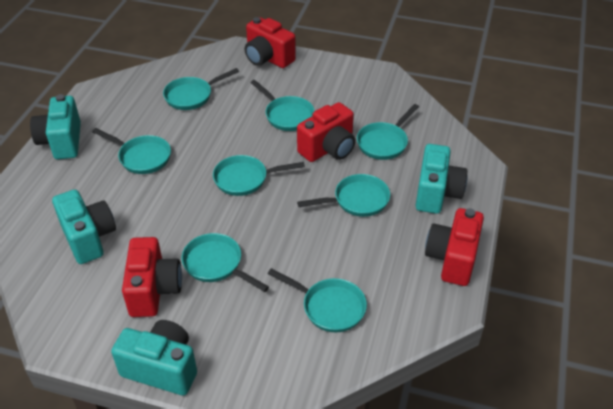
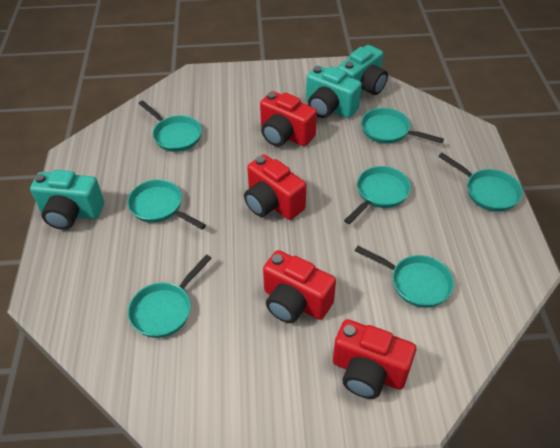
turquoise camera: [30,94,81,159] [52,189,116,264] [111,320,197,395] [416,144,467,214] = 4 -> [30,170,104,230] [306,66,362,118] [337,45,388,95] = 3
turquoise pan: [92,128,171,174] [163,68,239,110] [182,233,269,292] [213,155,305,196] [251,80,315,131] [268,268,367,332] [297,174,390,217] [357,104,419,160] = 8 -> [127,179,206,230] [128,254,212,338] [138,100,202,152] [344,166,411,224] [355,246,454,308] [361,108,444,144] [438,153,523,212] = 7

